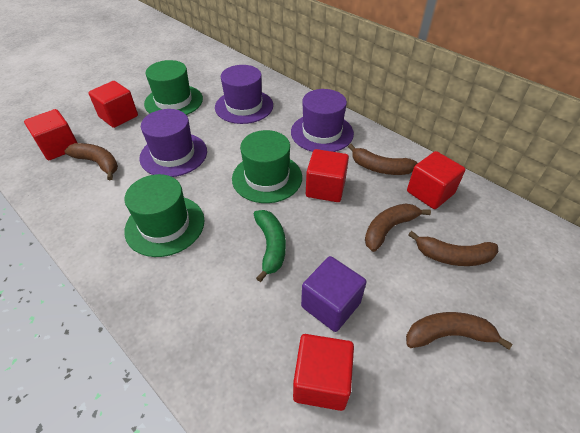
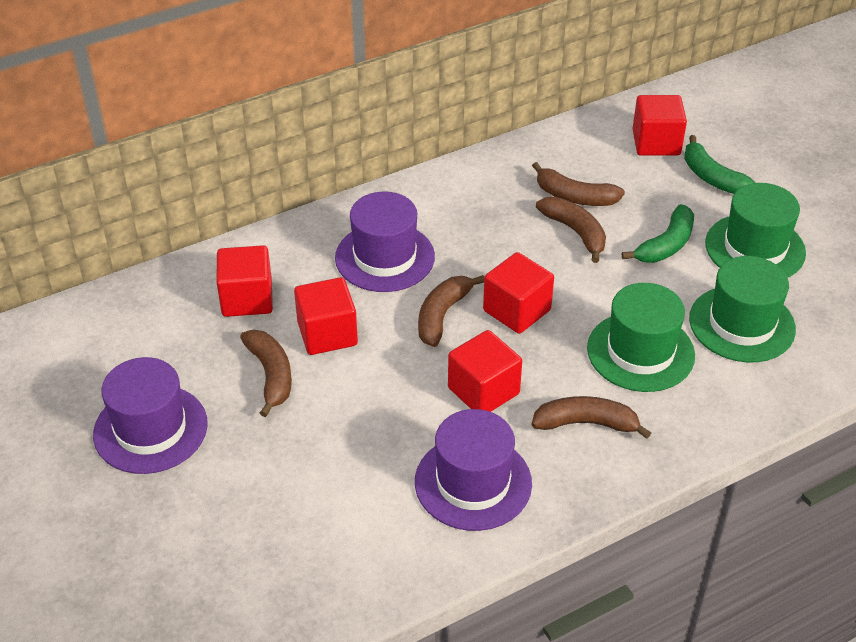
green banana: [254,210,286,282] = 1 -> [622,204,694,263] [684,135,755,194] = 2
purple cube: [301,256,366,332] = 1 -> none = 0

